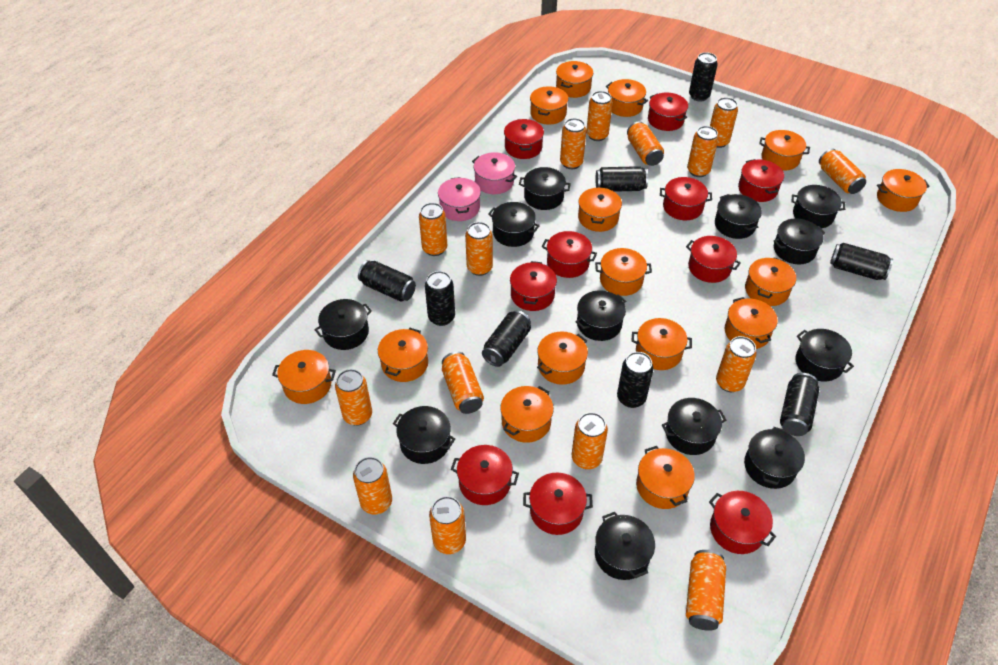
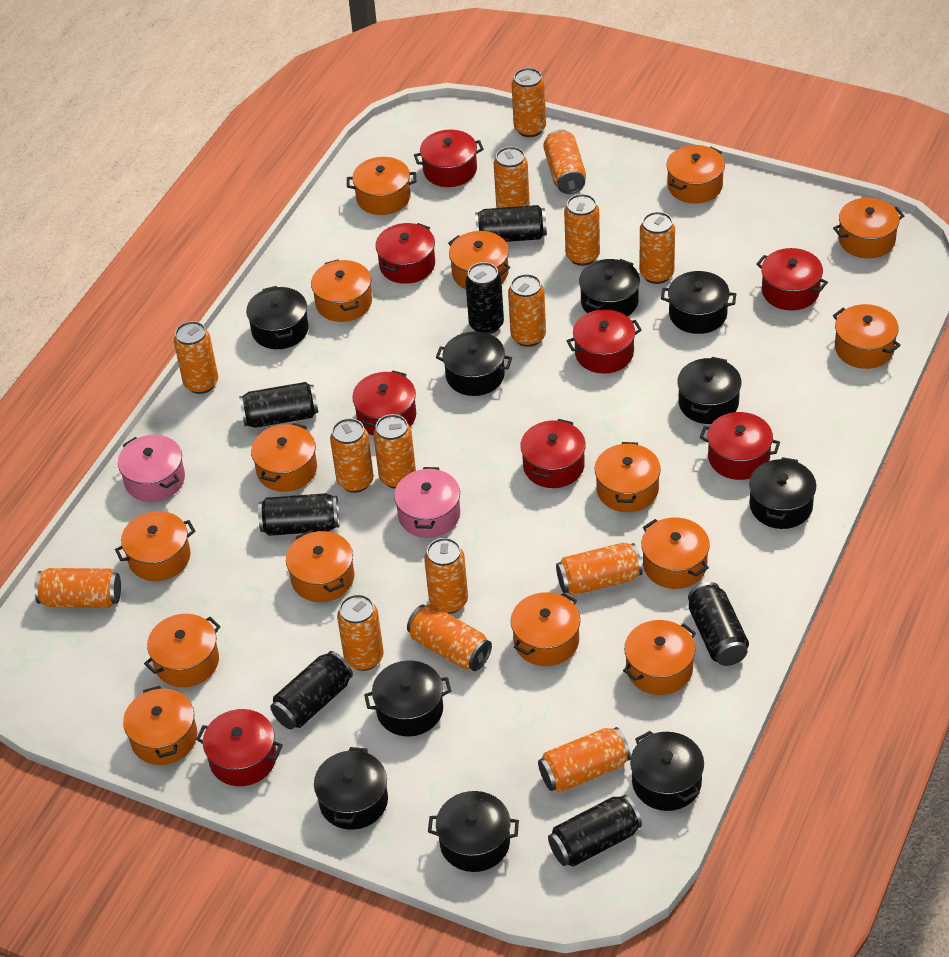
black can: [358,260,416,301] [425,271,455,326] [482,310,531,367] [596,166,648,192] [617,352,653,408] [689,52,718,101] [780,373,819,436] [830,243,893,280] = 8 -> [239,382,318,428] [258,493,339,536] [270,651,353,729] [465,262,504,334] [475,205,547,242] [548,795,642,867] [688,582,749,666] = 7
black pot: [314,299,372,350] [393,406,455,464] [488,202,540,247] [519,167,571,210] [576,290,626,341] [595,512,655,580] [662,398,726,455] [715,194,762,239] [744,427,805,489] [774,218,825,264] [792,185,845,228] [796,329,854,382] = 12 -> [246,286,309,349] [314,747,388,830] [364,660,451,736] [428,791,519,872] [436,331,512,396] [579,259,640,317] [630,731,704,811] [661,271,736,334] [677,357,742,424] [749,457,816,529] = 10
red pot: [451,445,519,505] [504,119,544,159] [510,261,557,311] [523,472,593,535] [542,231,597,278] [648,92,688,131] [660,177,712,220] [686,236,741,283] [709,491,776,554] [738,159,784,202] = 10 -> [196,709,283,786] [352,370,416,435] [375,223,435,284] [414,130,484,187] [520,419,586,488] [566,309,642,374] [700,412,780,480] [756,248,828,310] = 8

